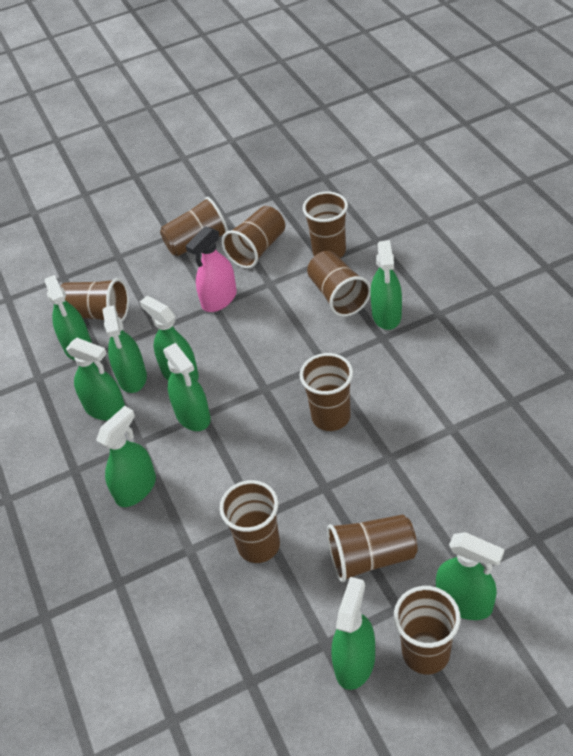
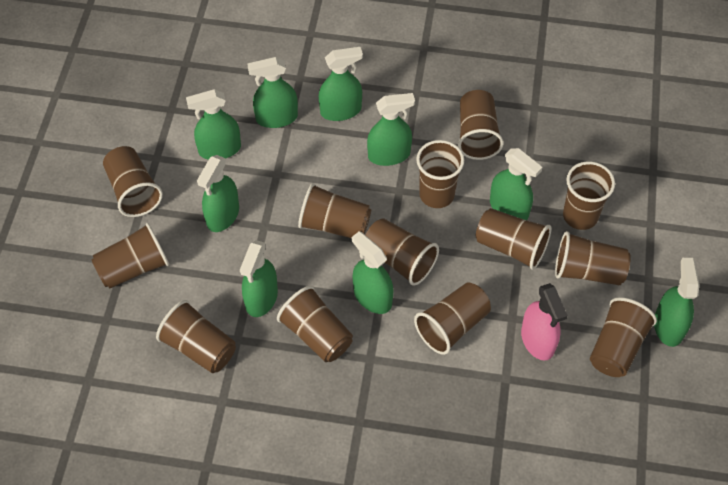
brown cup: [60,278,129,322] [160,197,228,256] [219,480,280,563] [222,206,285,269] [300,353,353,431] [303,191,348,258] [307,251,371,317] [327,514,418,583] [394,586,461,675] = 9 -> [91,223,169,289] [103,146,163,217] [156,300,236,373] [277,286,353,362] [298,183,371,238] [366,218,439,286] [414,283,491,355] [416,140,464,208] [458,90,504,160] [476,208,551,270] [555,231,631,285] [563,161,615,230] [590,297,657,377] = 13

